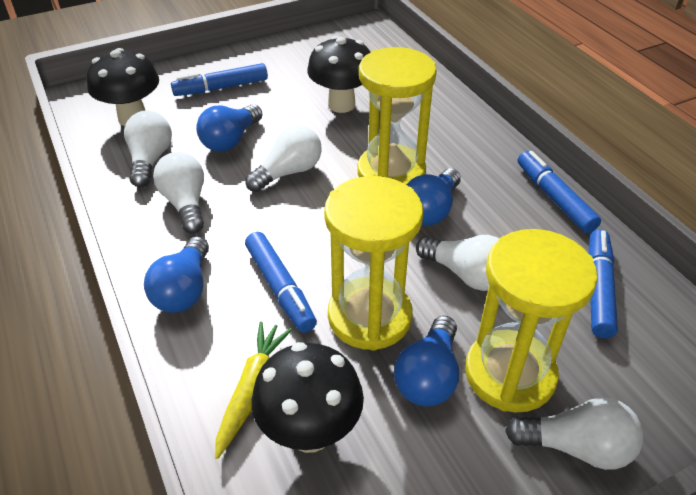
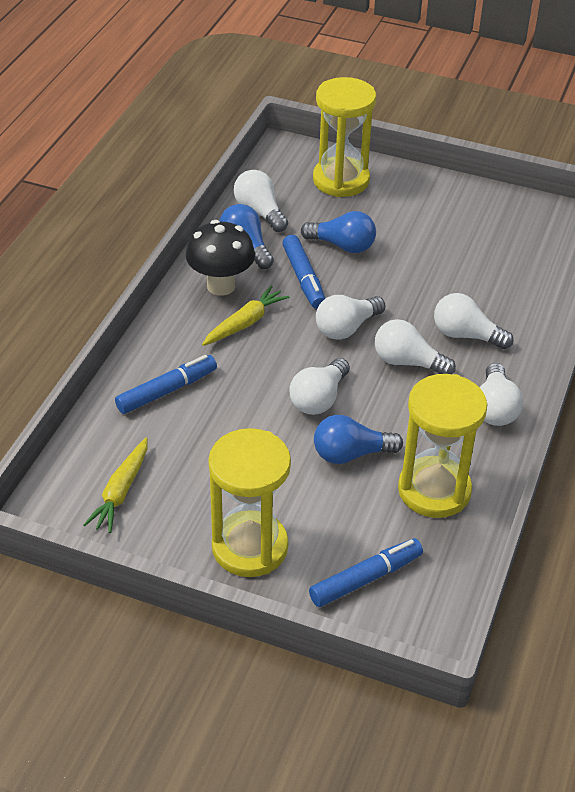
black mushroom: [87,48,159,126] [252,342,364,453] [307,36,371,113] = 3 -> [186,220,255,296] = 1
blue light bulb: [144,236,209,313] [196,104,262,151] [394,316,459,407] [406,168,461,226] = 4 -> [219,204,274,269] [301,211,376,253] [314,415,403,464] = 3
blue marker: [171,63,268,96] [245,232,317,333] [518,151,601,233] [588,229,618,338] = 4 -> [115,355,217,414] [282,235,325,309] [309,538,423,607] = 3
white light bulb: [124,111,172,187] [153,152,204,234] [245,125,322,192] [416,235,499,291] [505,397,643,470] = 5 -> [234,170,288,232] [289,358,350,415] [316,295,386,340] [374,319,456,374] [434,293,514,349] [479,363,523,426] = 6
yellow carrot: [215,321,292,459] = 1 -> [84,437,148,533] [202,285,289,346] = 2

